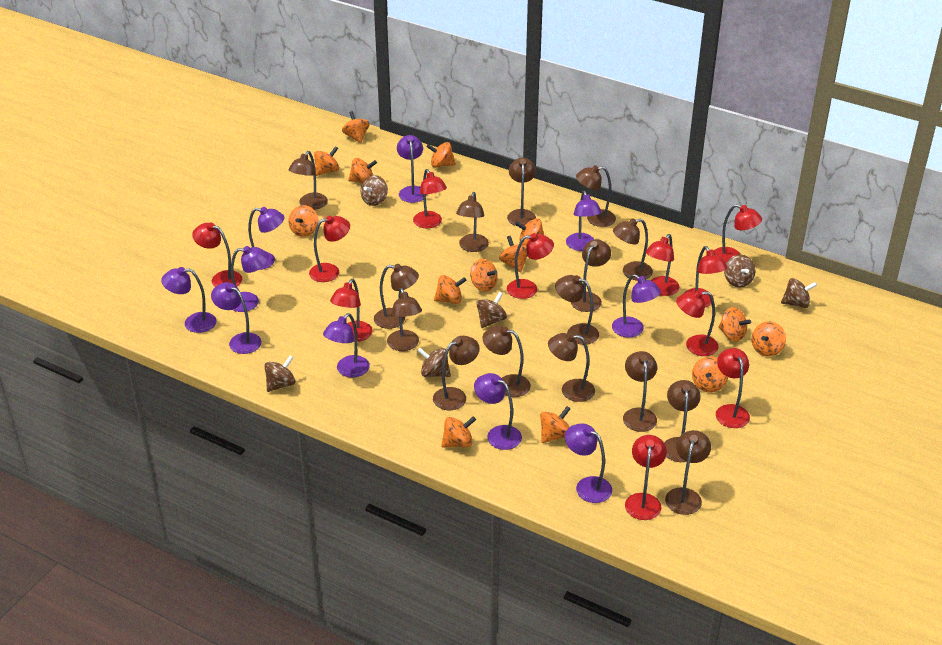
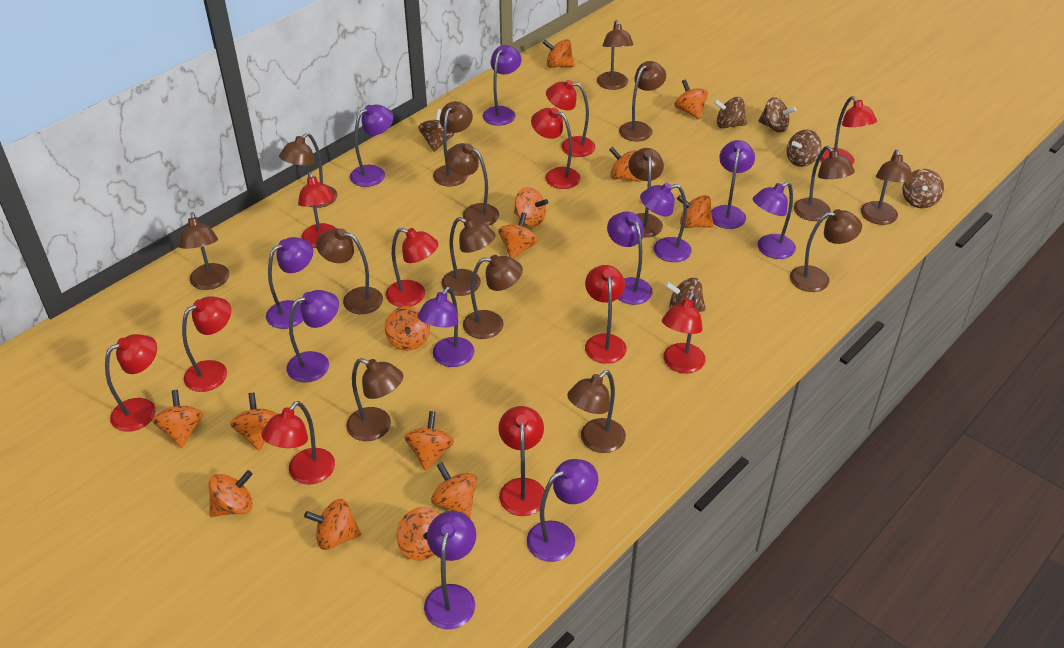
purple lamp: [161,267,216,333] [211,282,262,354] [231,246,269,312] [248,207,285,270] [323,313,370,377] [397,135,427,203] [474,373,522,450] [565,423,612,503] [566,191,602,251] [612,274,661,338] = 10 -> [266,237,313,329] [287,290,339,383] [350,104,393,187] [417,287,474,367] [424,511,476,629] [483,45,522,126] [526,459,598,562] [607,212,653,305] [640,183,692,262] [711,140,755,229] [753,182,796,259] = 11

